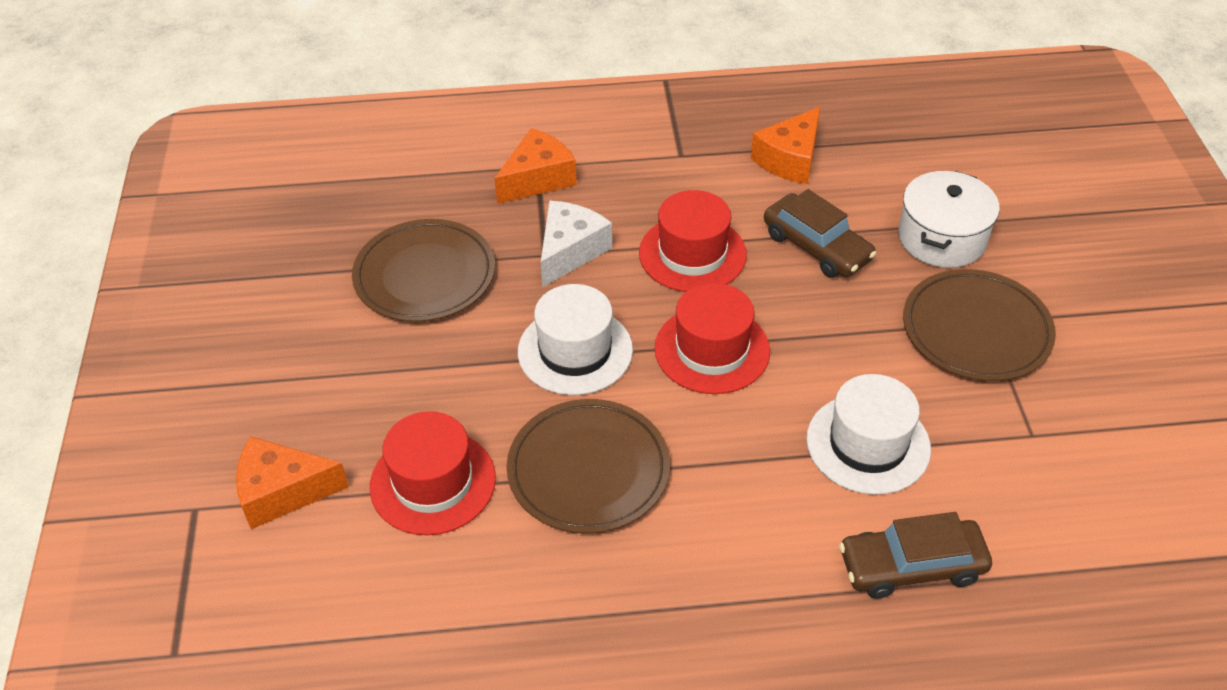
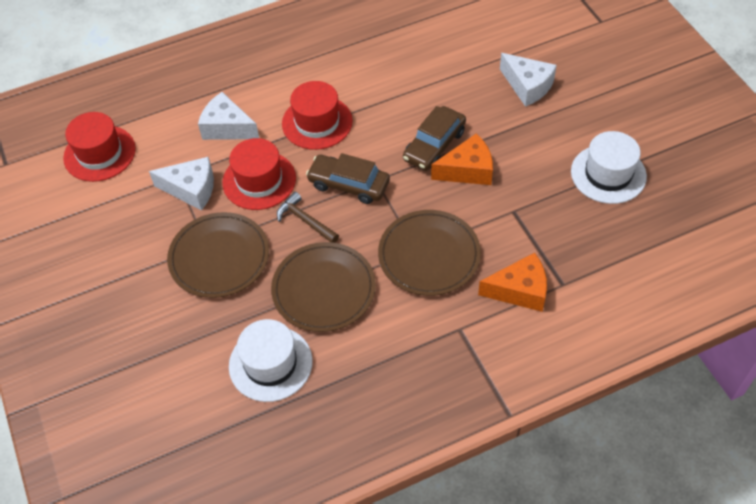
brown hammer: none = 0 -> [277,192,339,243] = 1
orange cheese: [236,436,349,529] [494,128,577,204] [751,107,820,184] = 3 -> [431,133,493,185] [478,253,547,312] = 2
white cheese: [541,201,612,287] = 1 -> [149,157,214,210] [198,92,259,140] [500,53,557,107] = 3
white pot: [898,171,1000,268] = 1 -> none = 0

